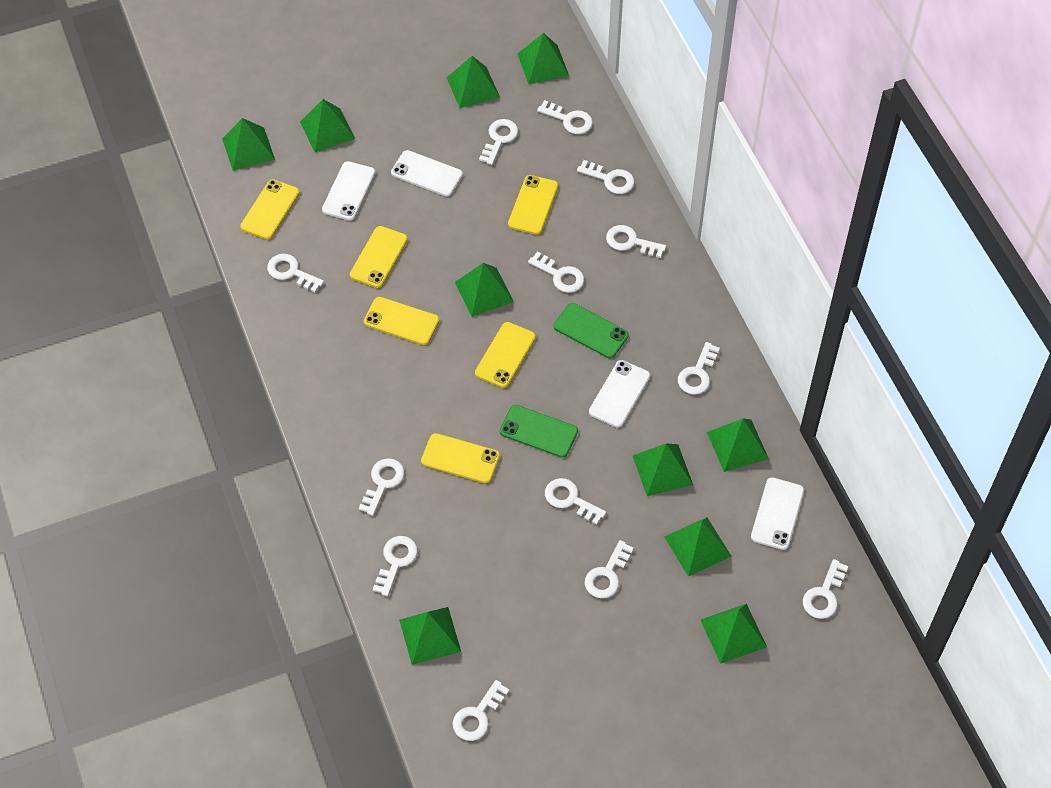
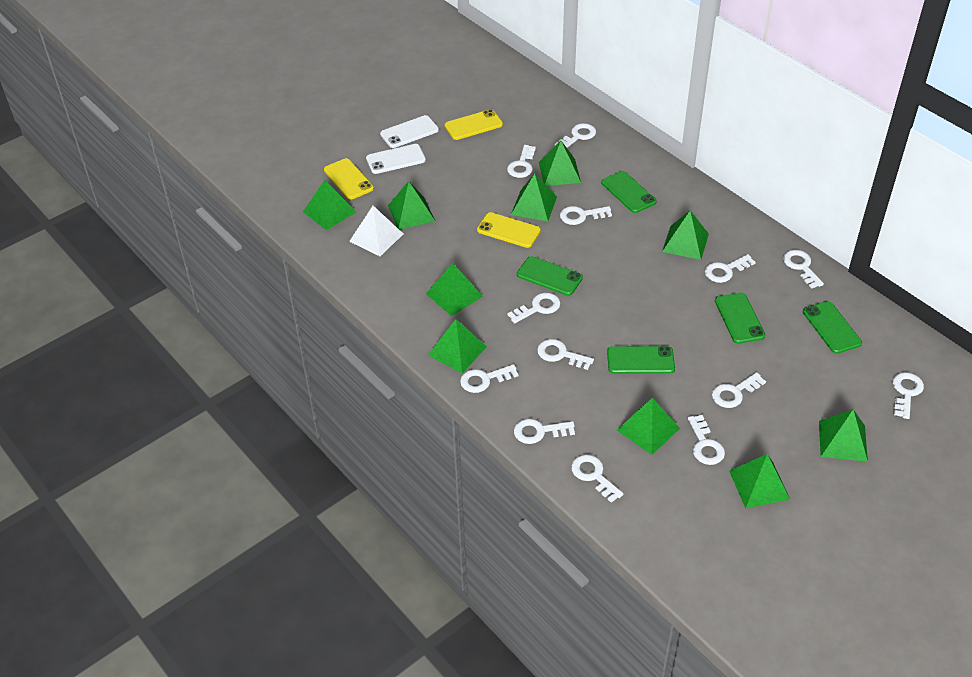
green phone: [500,405,578,458] [554,303,629,358] = 2 -> [517,256,583,296] [601,171,656,213] [607,346,675,374] [715,293,765,344] [803,301,862,354] = 5
white phone: [322,161,376,221] [391,150,463,197] [589,360,650,428] [751,477,804,550] = 4 -> [366,144,426,174] [380,115,439,148] = 2
white pyramid: none = 0 -> [349,206,403,256] = 1
yellow phone: [240,179,300,239] [350,226,408,288] [364,297,439,345] [421,433,500,483] [475,322,536,388] [508,175,558,235] = 6 -> [324,158,374,199] [445,109,503,140] [477,212,541,248] = 3

